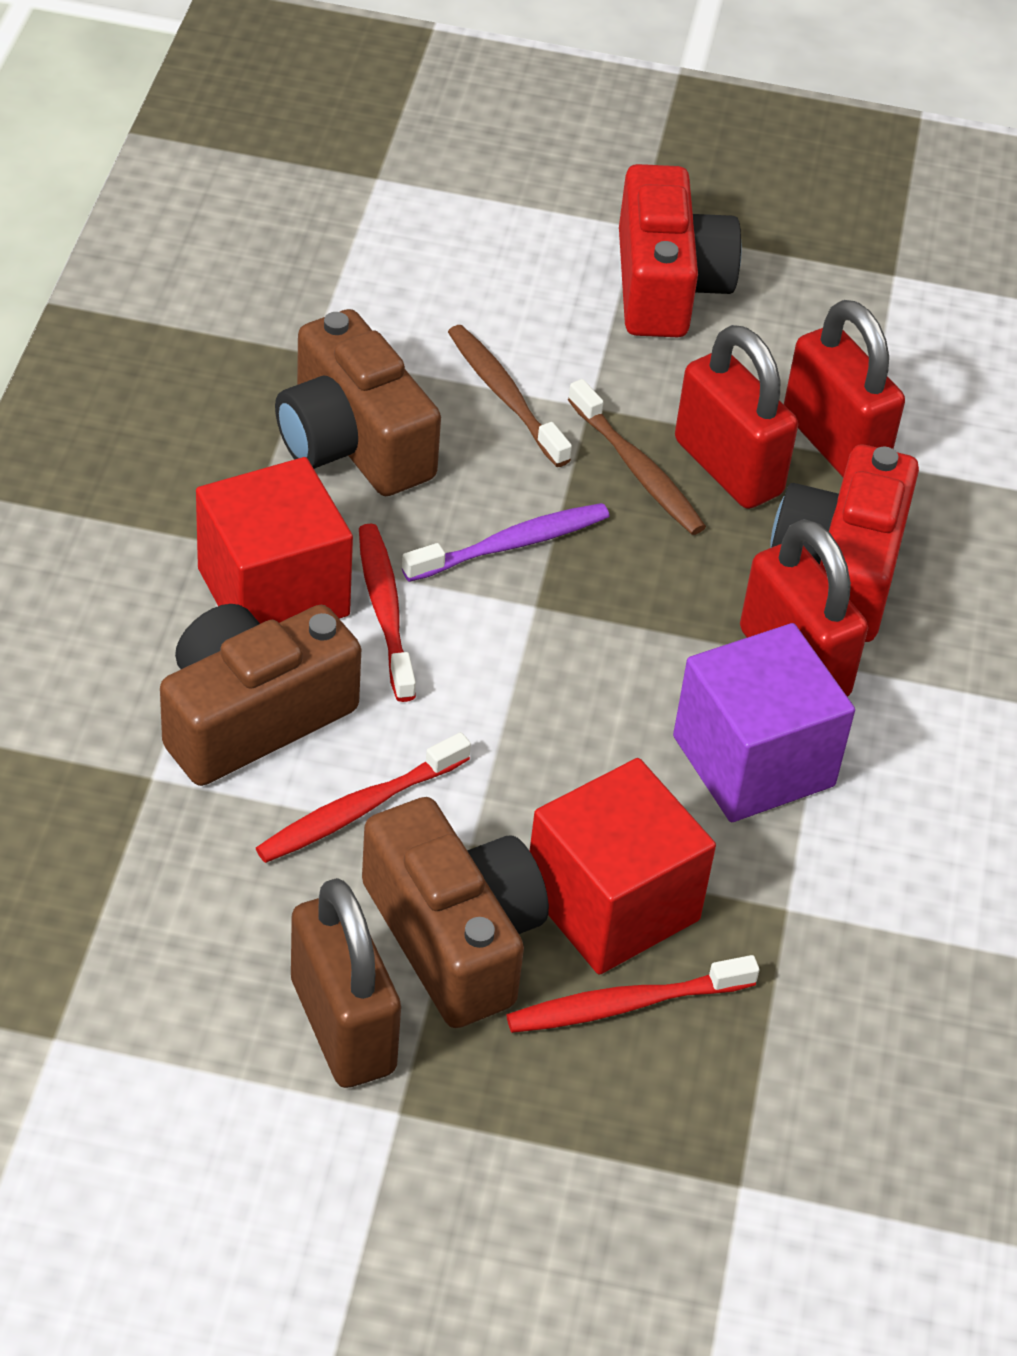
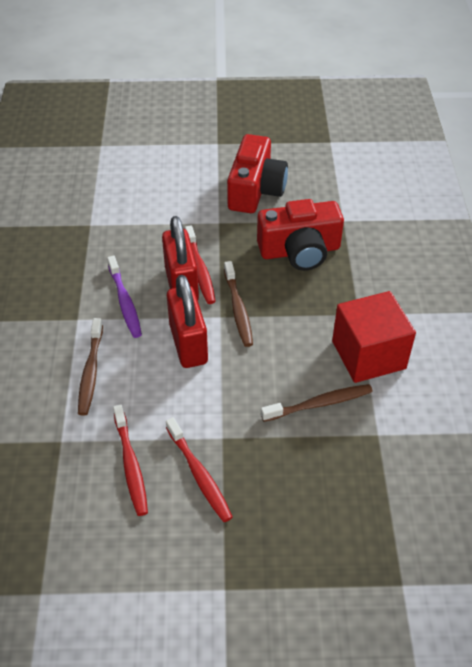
brown camera: [160,604,361,786] [275,309,441,496] [362,797,549,1028] = 3 -> none = 0
brown padlock: [291,878,401,1088] = 1 -> none = 0
brown toothbrush: [448,325,572,467] [568,379,706,535] = 2 -> [78,318,103,416] [224,261,253,347] [261,384,373,422] = 3
purple cube: [673,623,855,822] = 1 -> none = 0
red cube: [196,457,353,624] [530,758,716,975] = 2 -> [332,291,416,383] = 1
red padlock: [675,325,798,509] [740,519,868,697] [784,300,905,477] = 3 -> [162,216,199,300] [167,275,208,368] = 2

